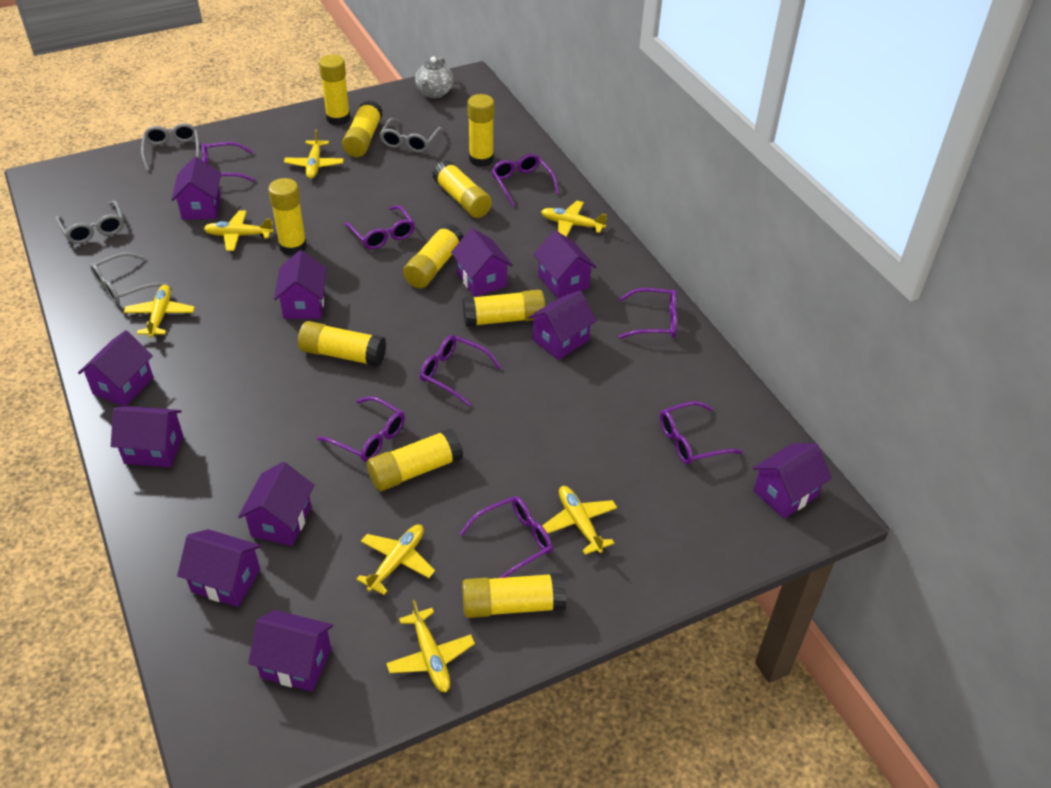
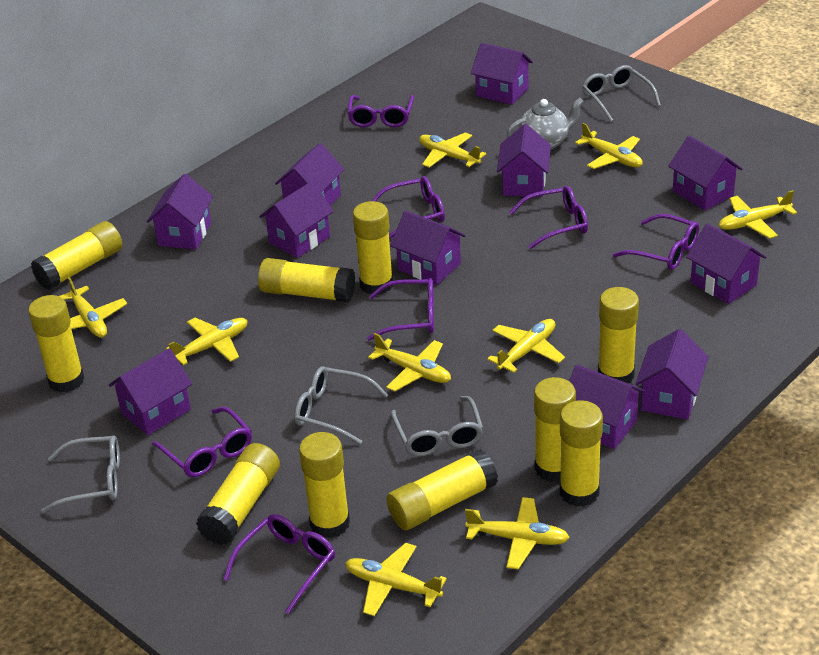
purple glasses: [201,142,255,181] [317,396,405,462] [344,205,415,249] [420,335,502,406] [459,496,552,578] [492,154,559,206] [619,288,677,339] [660,401,742,465] = 8 -> [152,407,252,477] [223,514,335,614] [347,95,414,127] [367,278,434,341] [372,176,445,239] [509,186,588,249] [613,214,699,270] = 7
yellow plane: [124,285,195,338] [204,210,274,251] [284,129,344,179] [356,525,435,595] [386,600,475,692] [541,201,607,237] [542,486,617,555] = 7 -> [60,277,127,338] [166,318,248,365] [345,543,447,616] [368,333,451,392] [419,132,486,168] [465,497,570,569] [487,319,565,373] [575,123,643,169] [719,190,797,239] = 9

